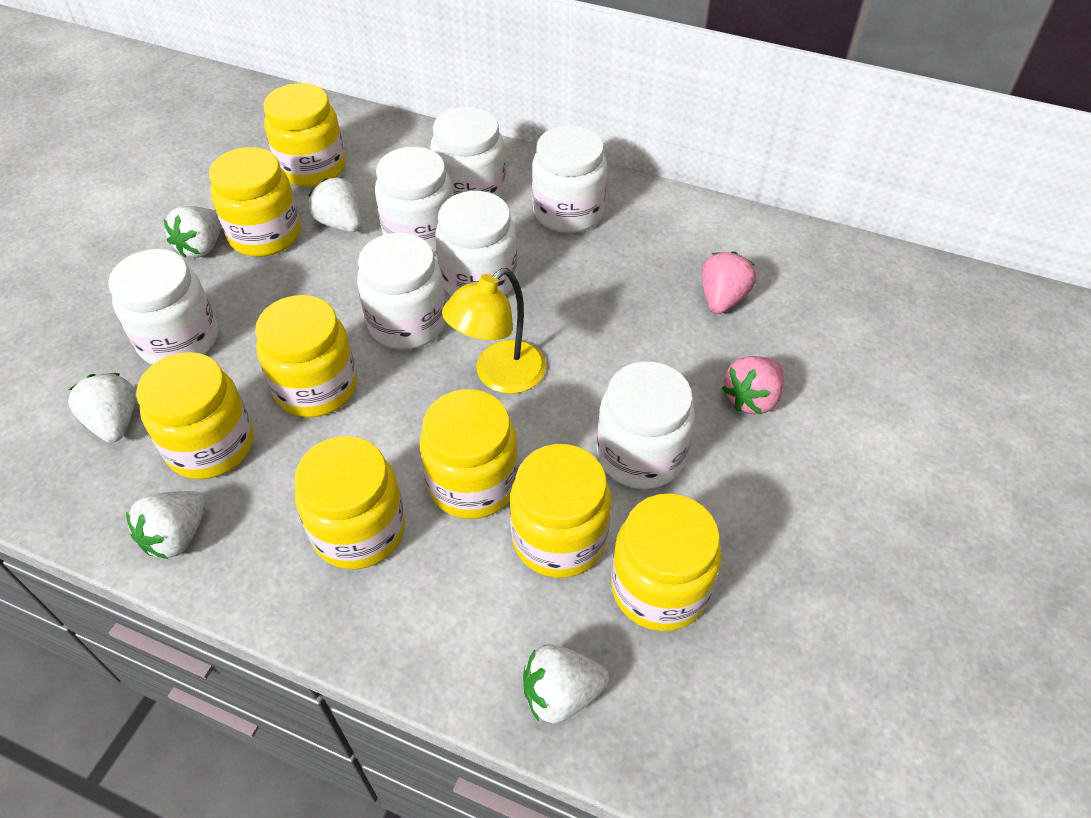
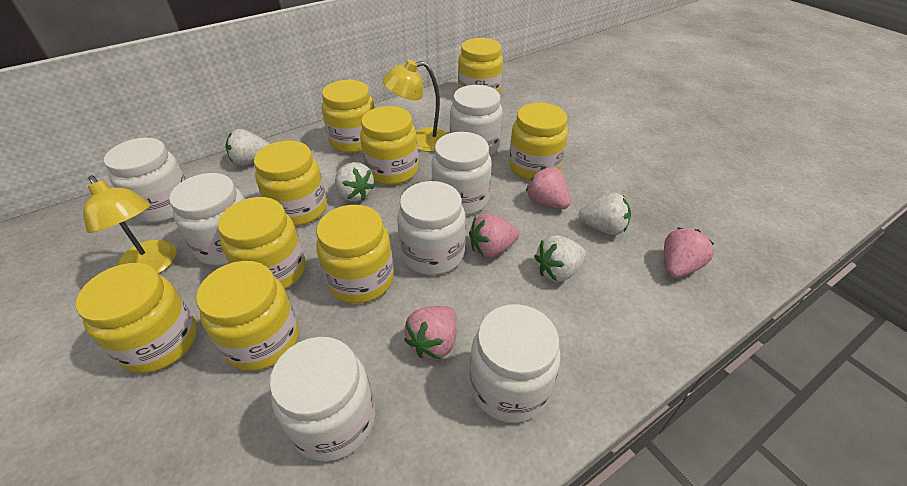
pink strawberry: [701,251,756,314] [722,356,784,415] = 2 -> [404,306,457,359] [469,213,520,258] [526,167,571,209] [664,227,714,278] = 4
white strawberry: [68,373,136,443] [126,491,206,559] [163,206,222,258] [308,177,362,232] [523,644,609,724] = 5 -> [226,129,269,166] [335,162,375,202] [534,235,586,282] [578,192,631,235] = 4
yellow jar: [136,352,254,480] [209,147,301,257] [255,295,357,418] [263,83,345,187] [294,436,405,569] [420,389,519,519] [510,444,611,578] [611,493,722,631] = 8 -> [76,263,197,373] [196,261,299,371] [218,197,305,289] [254,141,327,226] [316,205,394,304] [322,80,374,153] [360,106,418,185] [458,38,503,94] [509,103,568,180] = 9
yellow lamp: [442,268,546,394] = 1 -> [83,176,176,274] [383,60,447,152] = 2

